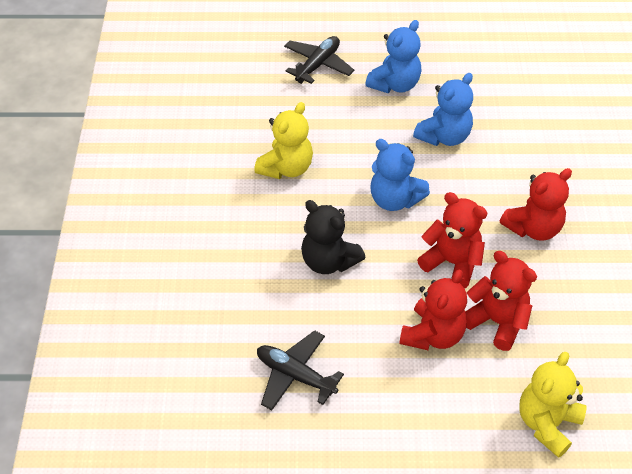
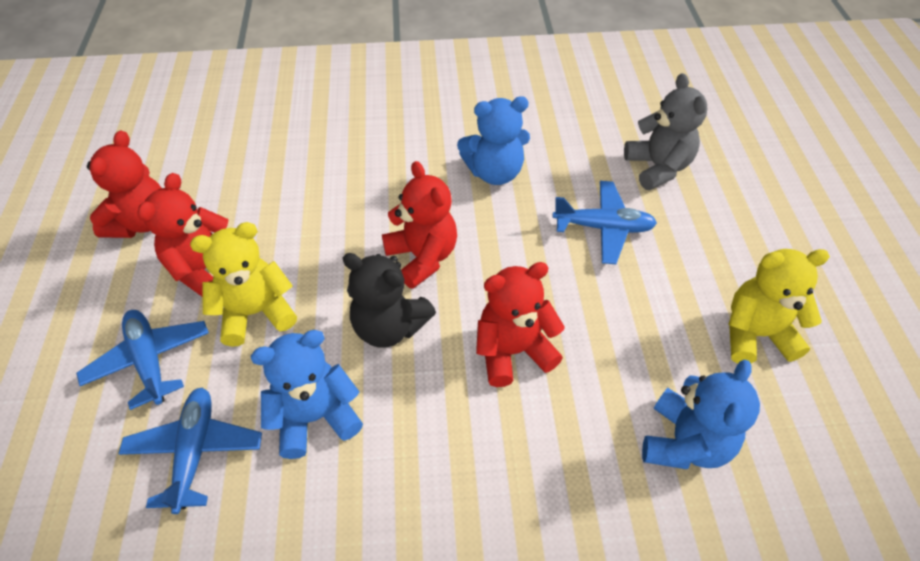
black plane: [257,330,344,410] [284,36,354,84] = 2 -> none = 0
blue plane: none = 0 -> [76,310,209,410] [118,388,262,514] [552,181,657,264] = 3
grey teddy bear: none = 0 -> [624,73,707,190] = 1

